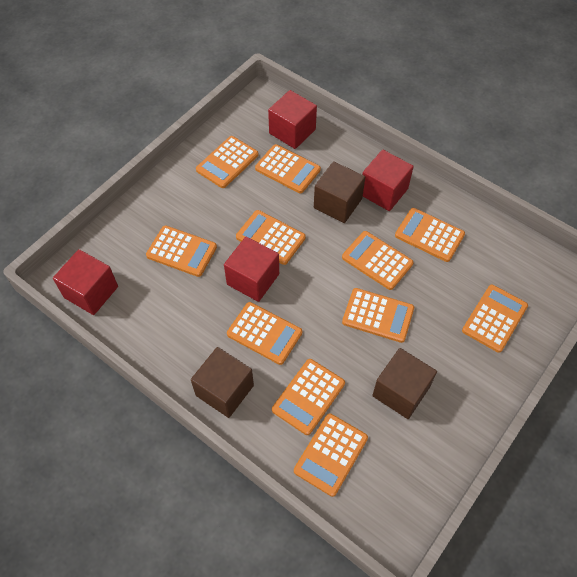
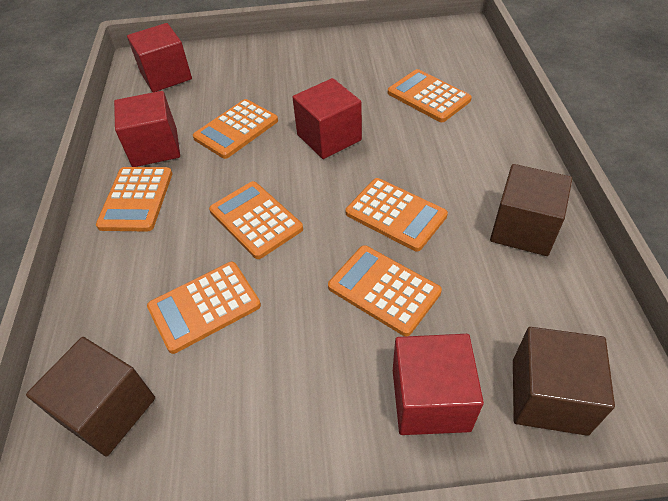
orange calculator: [146,225,217,277] [196,136,258,188] [227,302,302,365] [236,210,306,265] [255,144,321,193] [272,359,345,435] [294,413,368,497] [342,231,414,290] [342,288,414,343] [395,208,465,262] [462,285,528,353] = 11 -> [96,167,172,232] [147,262,261,354] [193,99,278,159] [209,181,303,259] [328,245,442,336] [346,178,448,251] [388,69,472,122] = 7

